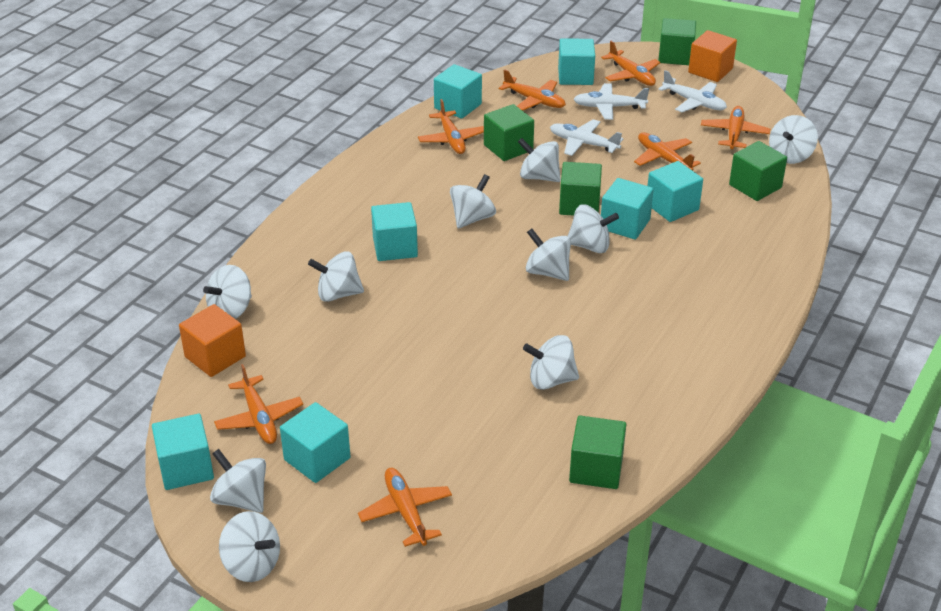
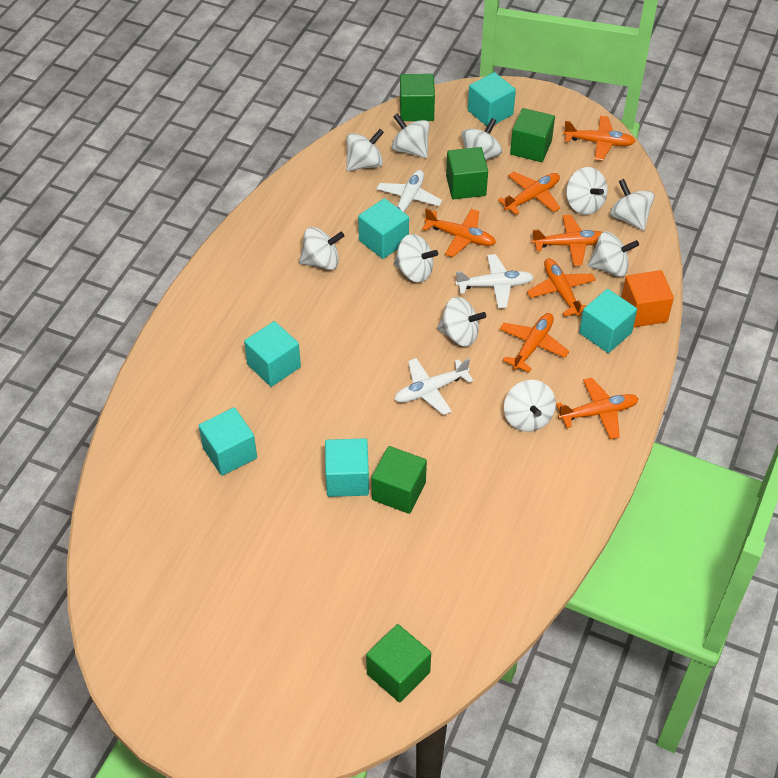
orange cube: [179,304,246,377] [688,30,737,82] = 2 -> [621,270,674,328] = 1
turquoise cube: [152,414,214,490] [280,402,351,483] [371,202,418,261] [434,64,482,119] [558,38,595,85] [601,178,654,240] [648,161,703,222] = 7 -> [198,407,257,476] [244,321,301,387] [325,438,369,497] [358,198,409,259] [468,72,516,126] [579,289,637,353] = 6

